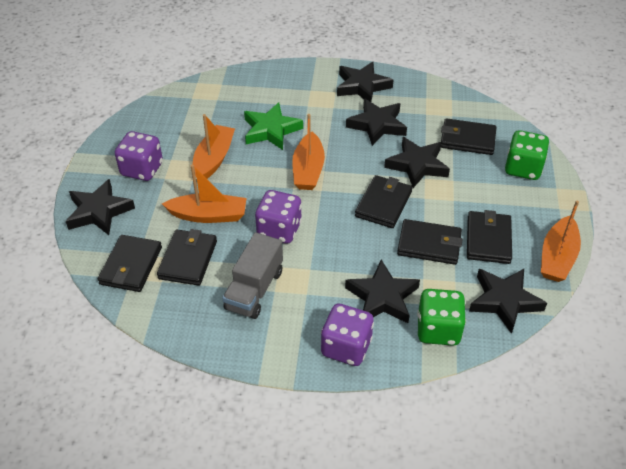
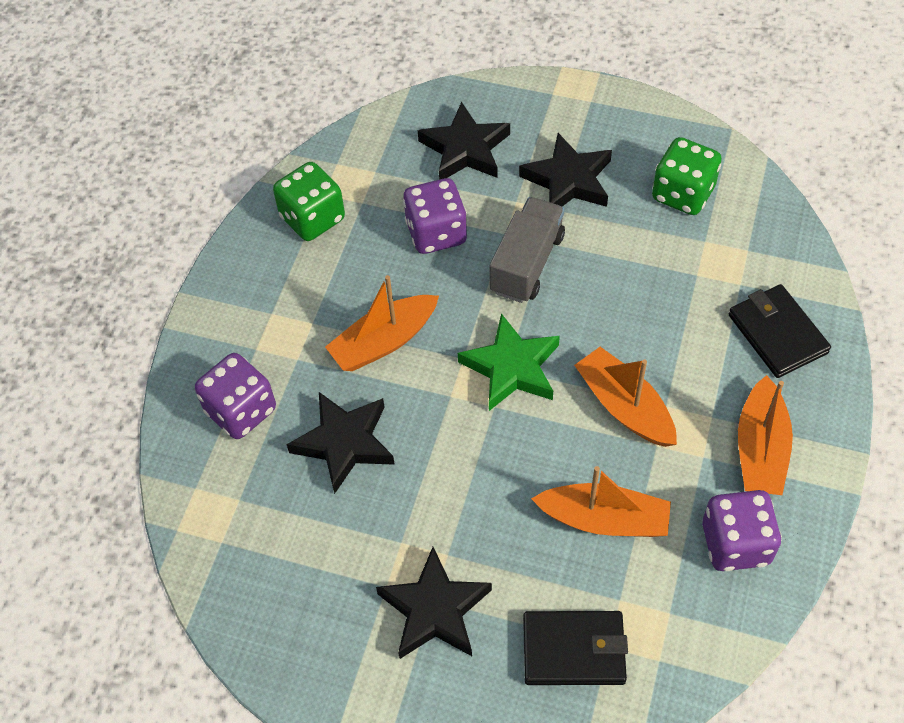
black star: [66,179,135,235] [337,62,393,102] [345,260,420,323] [346,99,407,146] [384,137,450,188] [469,269,547,334] = 6 -> [286,392,395,494] [376,547,492,659] [418,102,510,180] [519,133,612,207] = 4
black wallet: [98,235,162,292] [157,229,217,286] [355,175,412,228] [397,219,463,265] [441,118,496,155] [467,210,512,264] = 6 -> [523,611,628,685] [729,284,831,378] = 2

